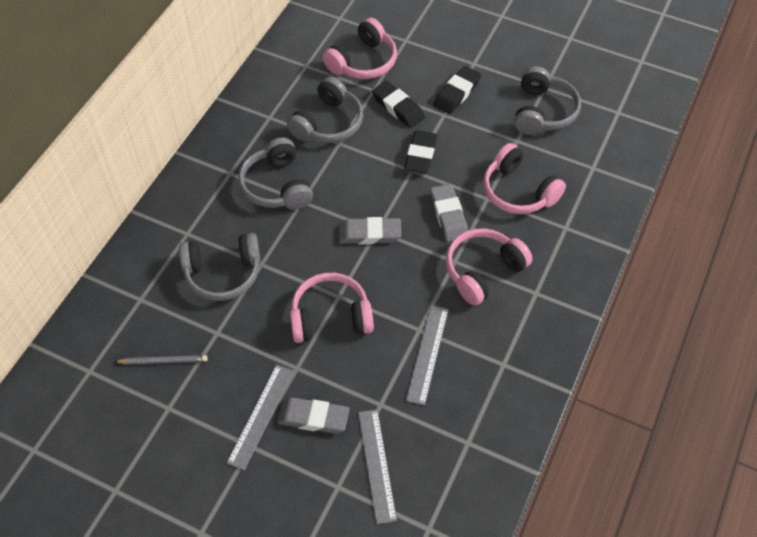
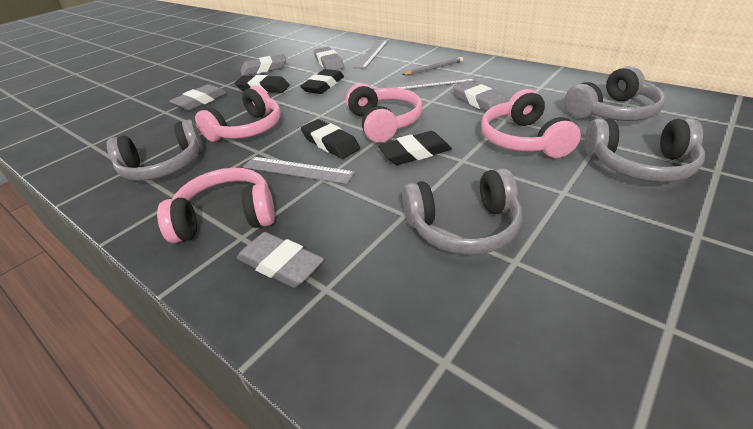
black eraser: [372,81,425,128] [404,130,437,173] [434,66,481,114] = 3 -> [235,75,290,93] [300,69,344,94] [301,119,360,159] [378,131,452,165] = 4
grey eraser: [277,397,350,434] [339,217,401,245] [430,184,468,242] = 3 -> [169,84,227,111] [237,232,324,288] [241,54,286,76] [314,47,344,70] [453,80,508,111] = 5

